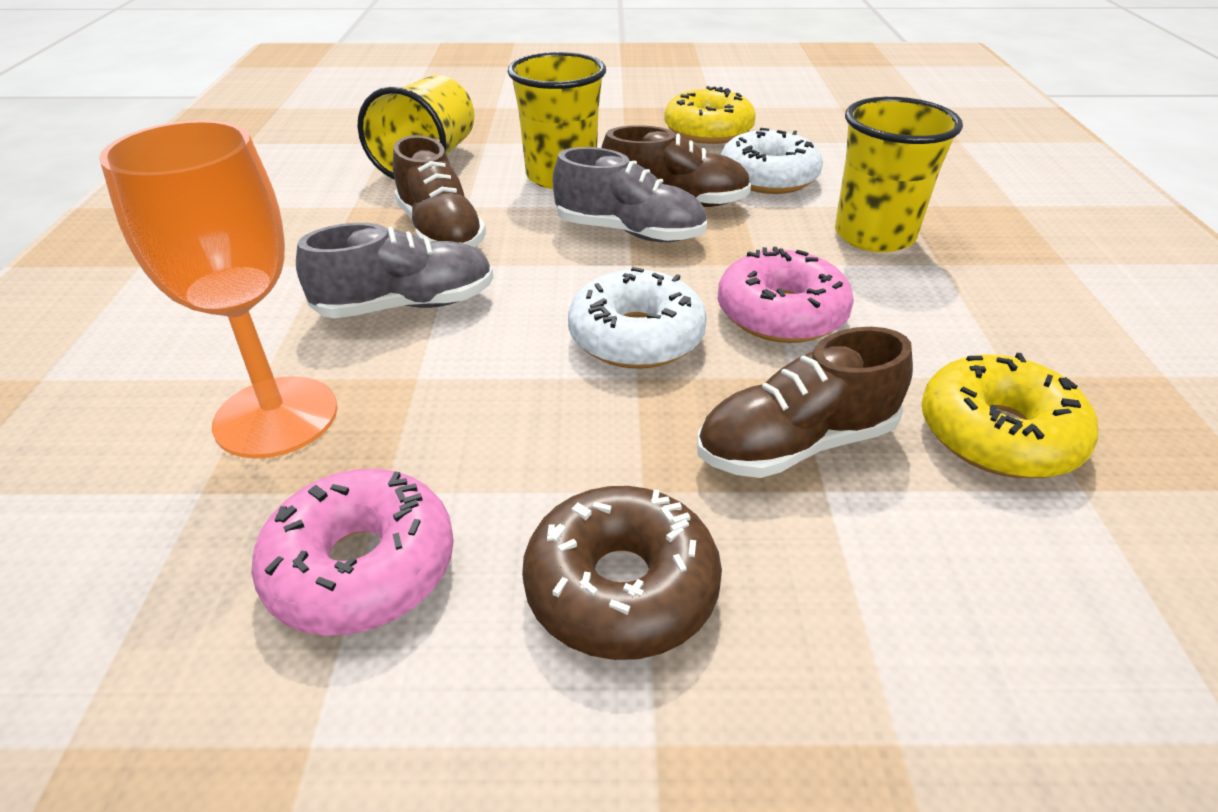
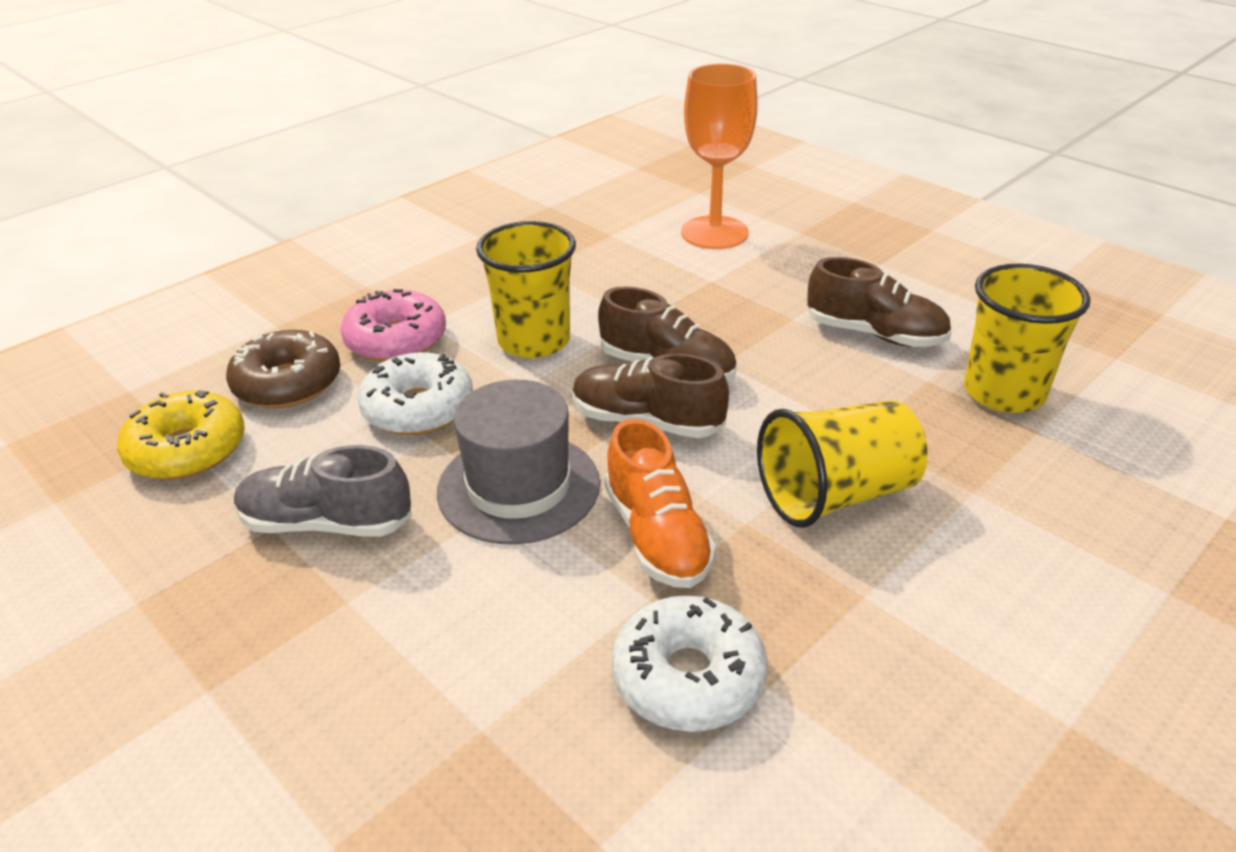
grey hat: none = 0 -> [437,380,600,545] = 1
grey shoe: [296,223,493,318] [553,147,707,242] = 2 -> [234,445,412,537] = 1
orange shoe: none = 0 -> [604,419,716,588] = 1
pink donut: [251,469,454,636] [718,247,854,343] = 2 -> [341,289,446,362] = 1
yellow donut: [664,86,756,144] [921,353,1098,478] = 2 -> [117,390,245,480] = 1

